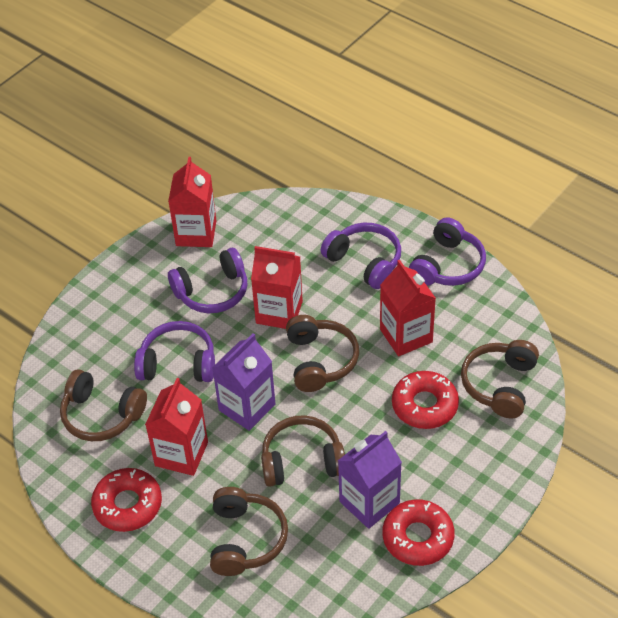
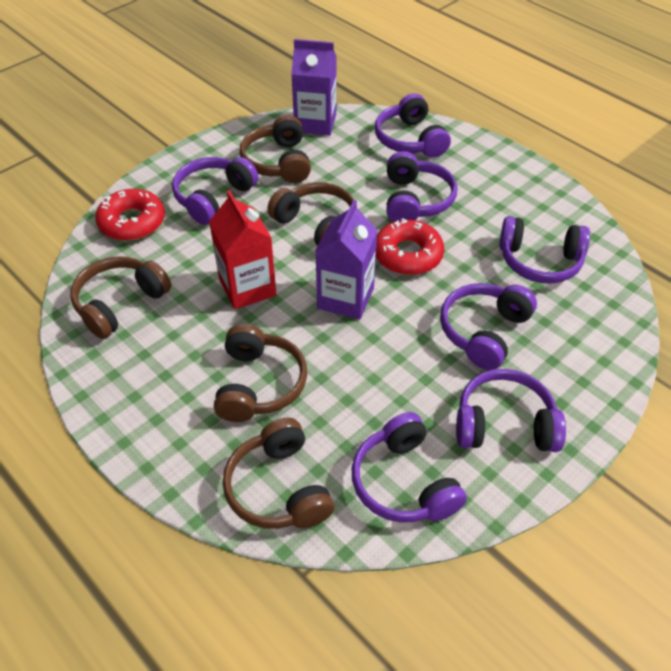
purple headphones: [134,321,215,382] [168,248,247,313] [321,223,401,289] [409,217,486,286] = 4 -> [172,157,258,225] [352,412,467,522] [375,93,451,158] [386,151,457,222] [440,283,537,370] [456,369,566,452] [499,216,590,284] = 7
red carton: [145,378,208,476] [168,157,217,247] [251,246,303,329] [380,260,436,356] = 4 -> [209,190,276,309] = 1
red donut: [91,468,162,532] [383,499,455,566] [392,371,459,429] = 3 -> [95,189,165,241] [376,218,444,275] = 2

